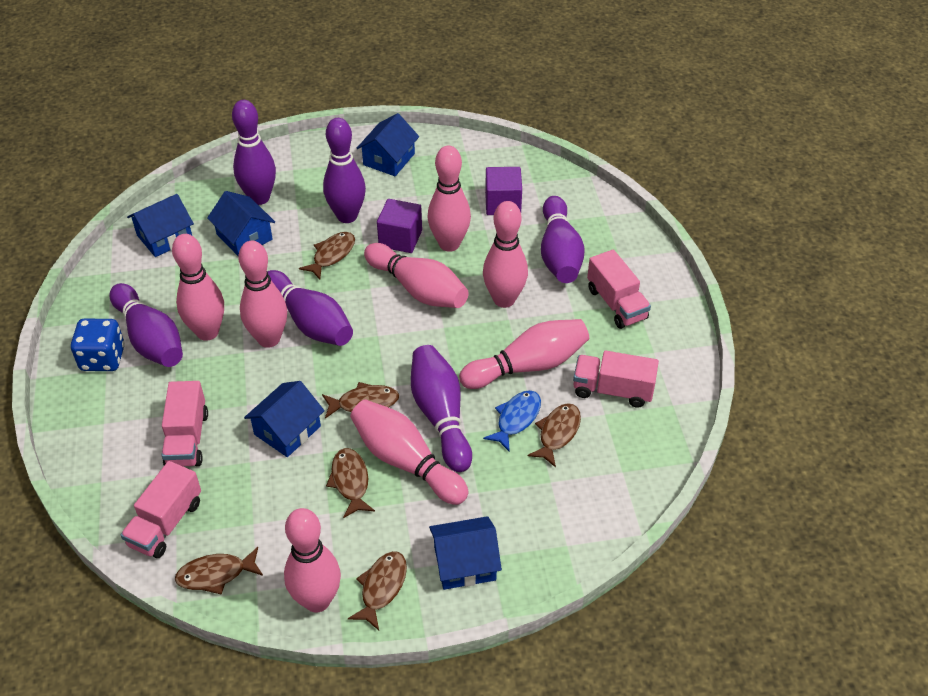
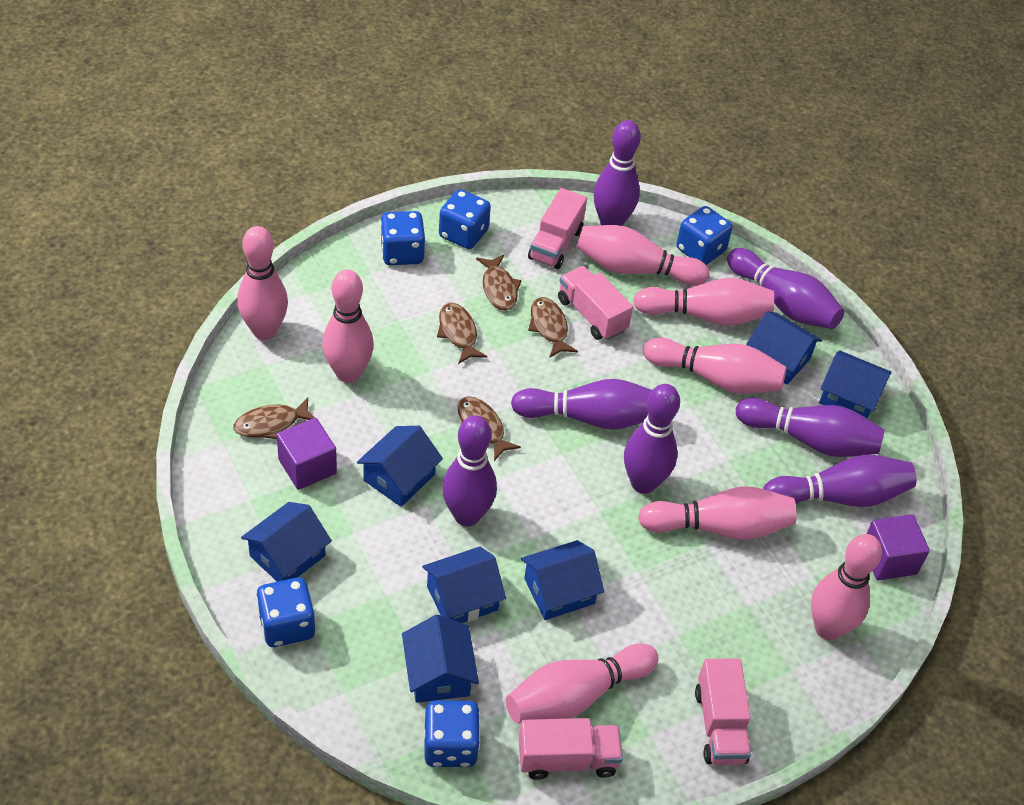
blue dice: [71,318,125,371] = 1 -> [256,577,315,647] [380,211,425,265] [424,700,480,767] [439,189,491,249] [677,206,732,265] = 5
blue fish: [483,390,541,452] = 1 -> none = 0
blue house: [127,194,194,257] [207,191,275,256] [244,381,325,457] [357,113,419,176] [429,516,502,590] = 5 -> [241,502,332,582] [357,426,443,507] [402,615,479,703] [422,547,506,623] [521,540,605,620] [746,312,822,385] [819,350,891,419] = 7
brown fish: [175,547,263,595] [299,232,355,279] [322,382,399,419] [326,448,375,518] [348,551,407,630] [528,403,581,468] = 6 -> [233,398,315,439] [437,303,487,364] [457,396,521,461] [476,255,522,311] [528,297,578,358] = 5
purple bowling pin: [109,283,183,367] [232,100,276,205] [267,270,353,346] [323,118,366,223] [411,345,472,472] [541,196,585,283] = 6 -> [442,415,497,526] [511,379,652,430] [594,120,641,226] [624,384,680,494] [727,248,844,329] [736,398,885,457] [763,455,917,507] = 7

